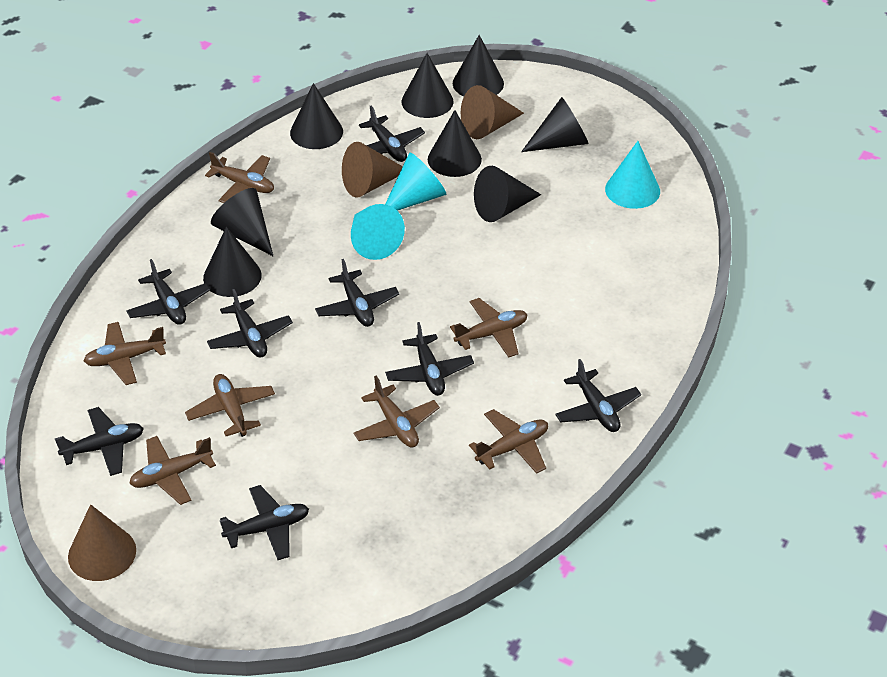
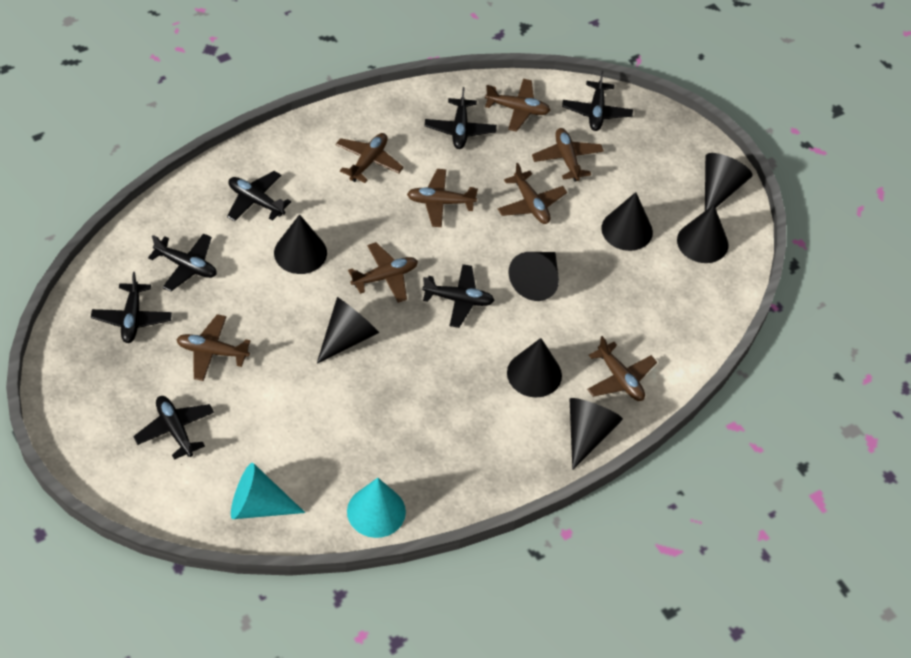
black plane: [55,407,144,476] [126,259,210,325] [207,289,293,358] [220,485,309,560] [315,259,399,327] [359,106,425,162] [385,322,474,396] [555,359,641,432] = 8 -> [91,272,172,343] [133,396,214,460] [148,233,217,292] [227,171,291,222] [422,264,495,328] [425,87,497,149] [562,70,633,131] = 7
brown cone: [68,504,136,581] [342,142,403,198] [461,85,524,139] = 3 -> none = 0
brown plane: [84,322,166,385] [129,436,216,505] [185,374,275,437] [205,152,274,203] [353,376,440,447] [450,298,528,357] [469,409,548,474] = 7 -> [176,314,251,381] [336,133,404,183] [348,242,418,303] [407,169,478,227] [485,79,551,132] [498,163,567,224] [532,128,604,182] [587,336,657,401] = 8
turquoise cone: [351,204,405,260] [385,153,446,211] [605,141,660,209] = 3 -> [231,463,305,519] [347,478,406,538] = 2

